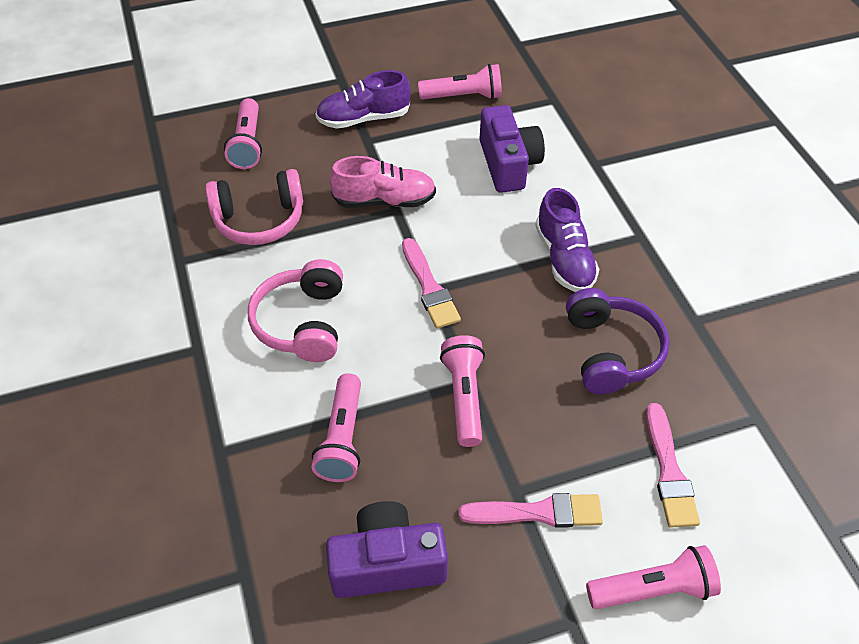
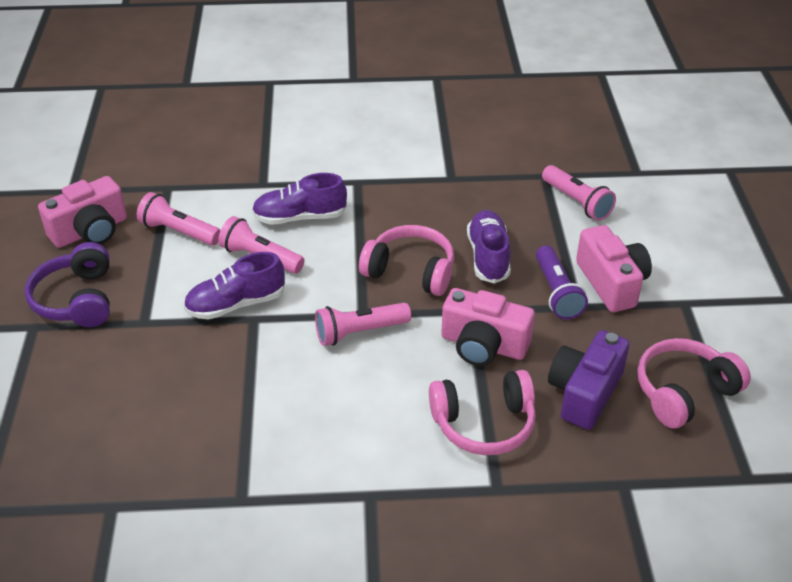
pink brush: [402,238,461,329] [458,493,603,528] [646,403,700,528] = 3 -> none = 0
pink camera: none = 0 -> [38,176,127,248] [441,288,535,366] [576,225,652,312] = 3
pink flashlight: [224,98,262,169] [312,373,361,482] [418,64,502,100] [440,335,485,447] [586,545,721,609] = 5 -> [137,192,221,246] [218,216,305,274] [315,303,411,346] [542,165,616,221] = 4
pink headphones: [205,169,303,245] [248,259,343,362] = 2 -> [359,225,454,296] [429,370,536,455] [637,338,751,429] = 3
pink shoe: [330,156,436,208] = 1 -> none = 0
purple camera: [326,501,448,598] [479,105,545,193] = 2 -> [548,330,630,430] = 1
purple flashlight: none = 0 -> [536,246,588,319] = 1
purple shoe: [316,70,410,129] [535,188,600,292] = 2 -> [184,252,285,320] [252,173,347,225] [467,210,511,284] = 3

